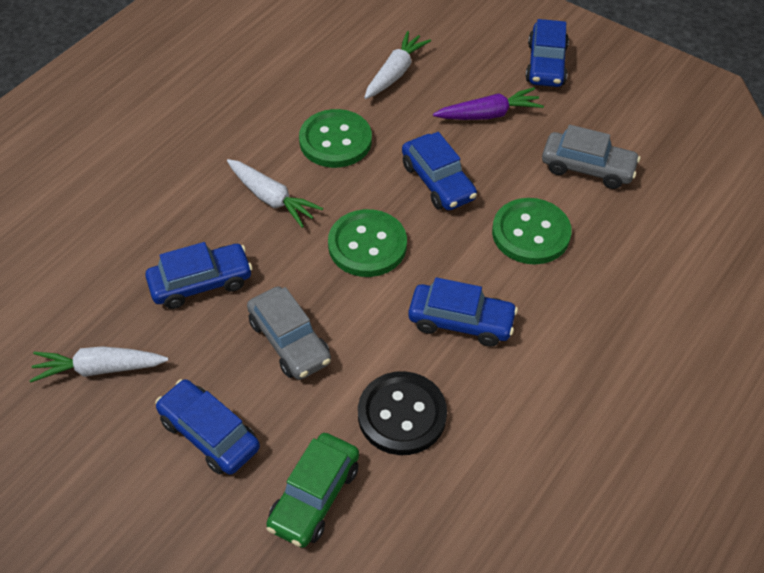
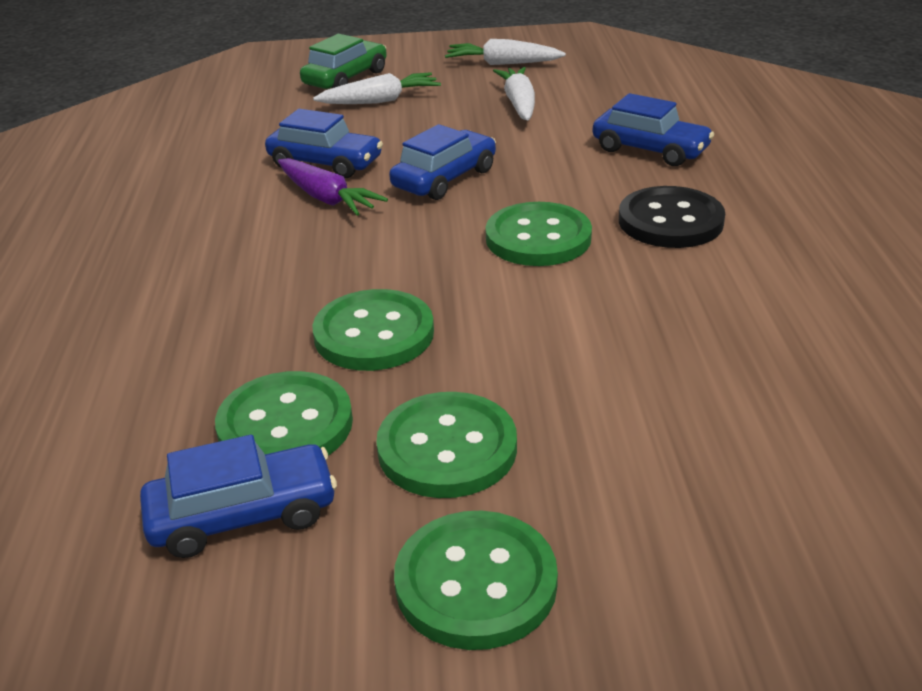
blue car: [145,242,253,309] [155,379,260,475] [402,132,477,210] [408,277,518,347] [525,19,569,87] = 5 -> [140,435,337,558] [265,109,383,178] [389,124,496,200] [592,93,714,166] = 4
green button: [299,109,372,168] [328,209,407,277] [492,198,572,264] = 3 -> [215,371,353,456] [312,289,434,371] [376,392,517,498] [394,511,558,650] [486,202,592,266] = 5
grey car: [247,286,331,380] [542,125,640,189] = 2 -> none = 0

